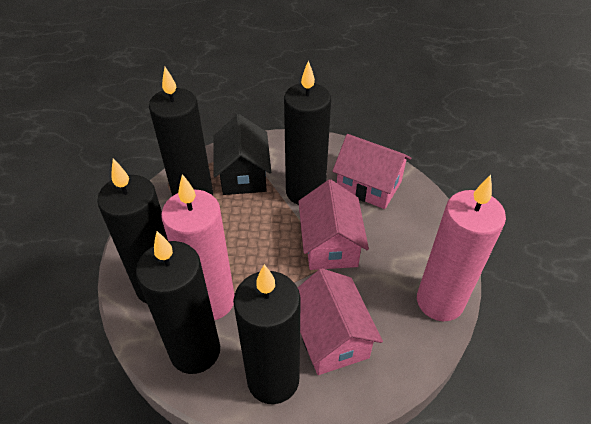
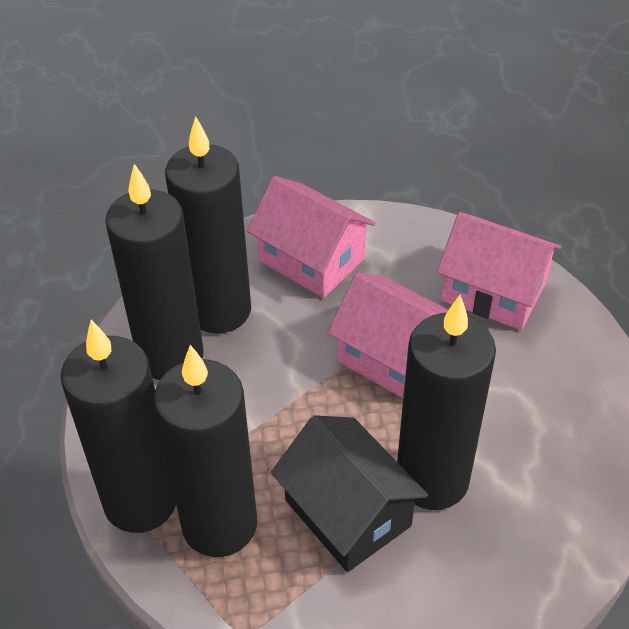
pink candle: [161,174,234,320] [417,175,506,321] = 2 -> none = 0

